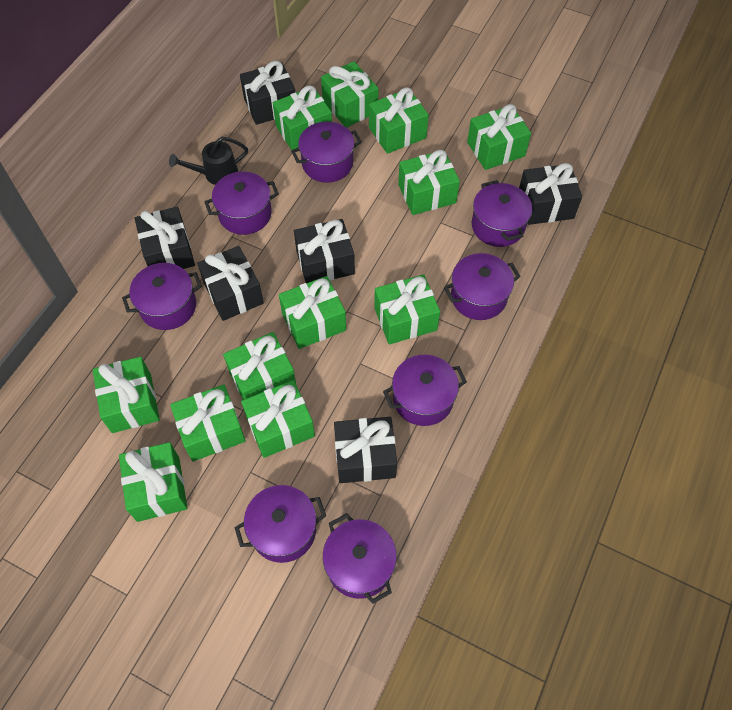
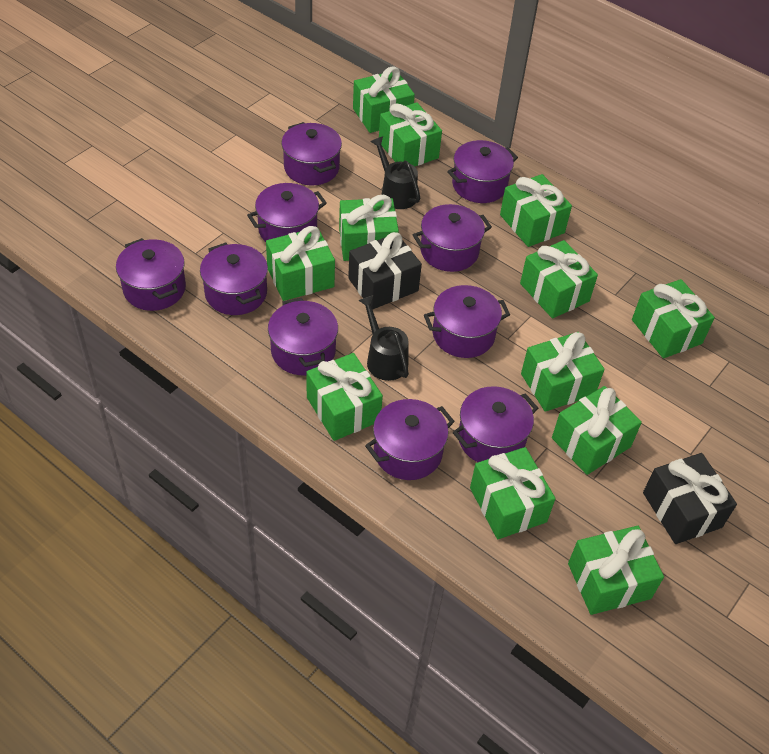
black gift: [135,207,195,269] [197,246,264,321] [240,61,295,125] [294,219,355,283] [334,417,397,483] [519,163,582,225] = 6 -> [348,232,422,310] [643,453,737,544] = 2
black watering can: [169,137,248,185] = 1 -> [358,295,409,381] [370,136,420,209] = 2
purple pot: [122,263,202,330] [205,171,279,235] [234,485,326,563] [291,122,362,183] [323,513,397,604] [383,355,467,426] [444,253,521,320] [472,180,532,247] = 8 -> [116,238,186,311] [200,243,268,315] [247,183,327,242] [268,298,338,375] [281,122,342,185] [365,399,455,480] [413,204,492,272] [424,285,510,358] [447,140,518,203] [453,386,538,462] = 10

